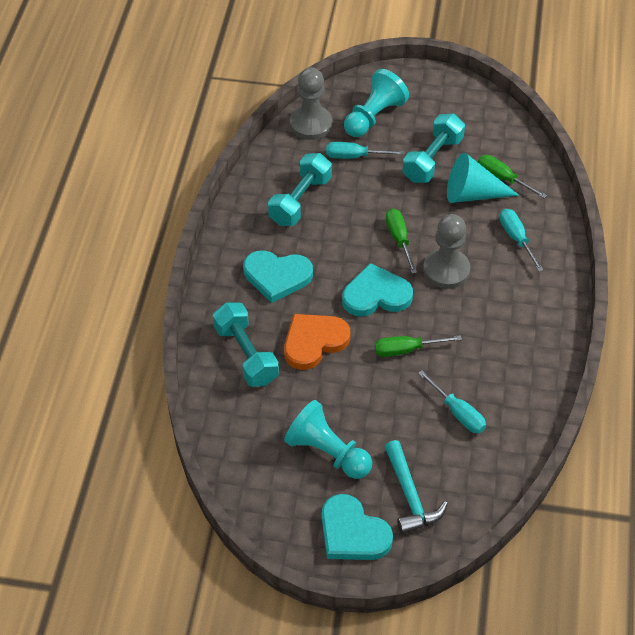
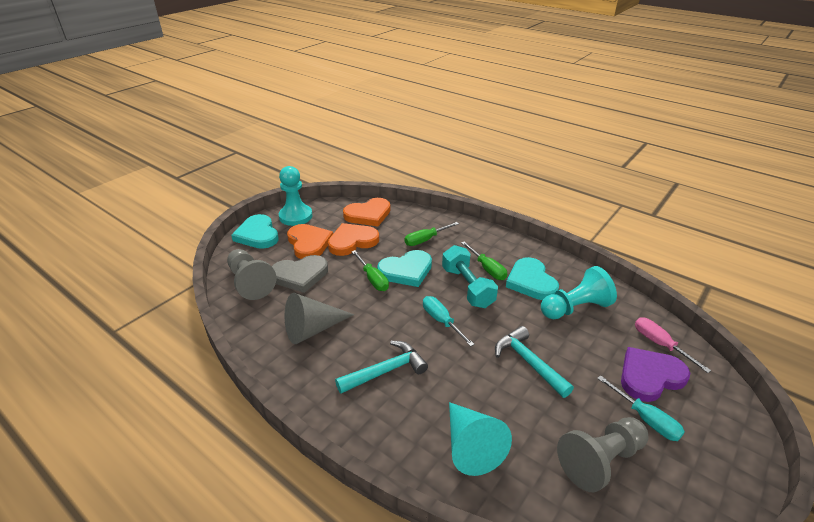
grey cone: none = 0 -> [285,293,354,344] = 1
grey heart: none = 0 -> [272,255,328,293] = 1
orange heart: [284,314,351,370] = 1 -> [287,224,333,259] [328,223,379,256] [343,198,390,227] = 3
pink screwdriver: none = 0 -> [635,317,711,373] = 1
purple heart: none = 0 -> [621,347,690,402] = 1
turquoise dumbbell: [213,302,279,387] [268,153,332,226] [402,114,465,183] = 3 -> [442,245,498,308] = 1
turquoise hammer: [385,440,448,534] = 1 -> [335,341,428,393] [495,326,574,398] = 2
turquoise screwdriver: [326,142,405,159] [418,370,486,433] [500,209,544,272] = 3 -> [423,296,475,347] [597,375,685,441] = 2

